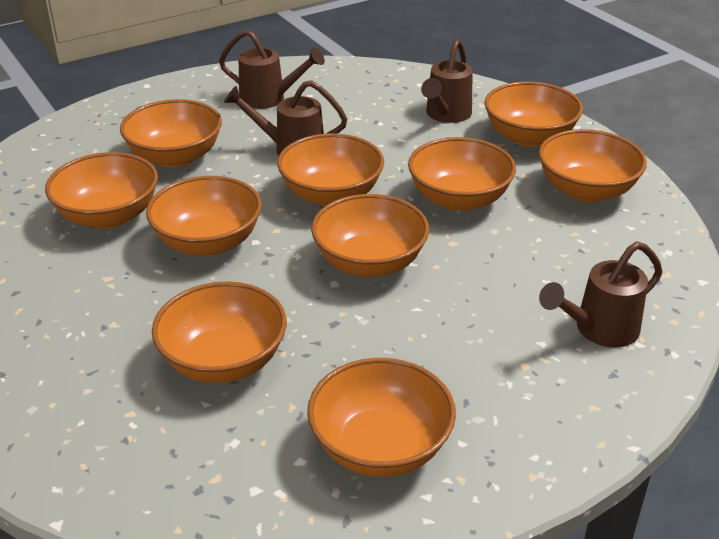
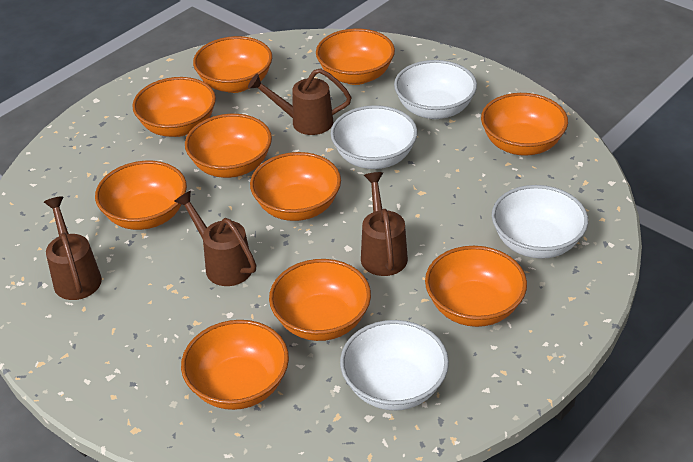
white bowl: none = 0 -> [331,105,418,169] [340,320,449,411] [394,60,477,119] [492,185,588,259] = 4

